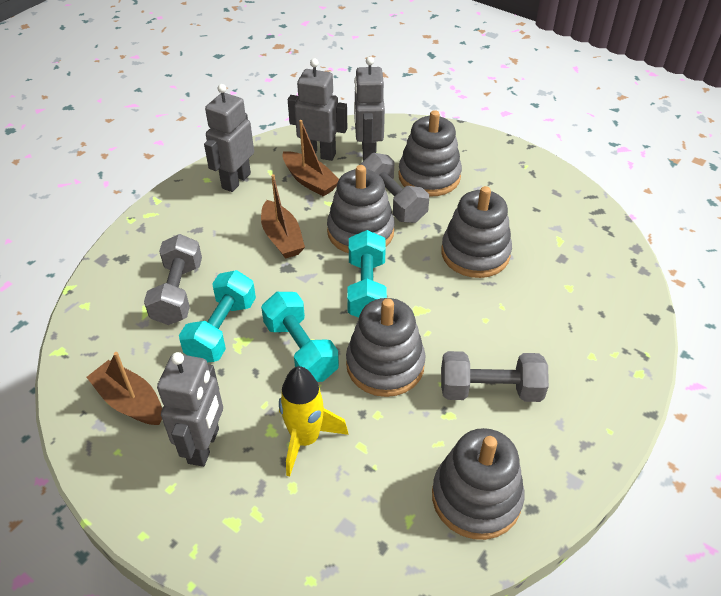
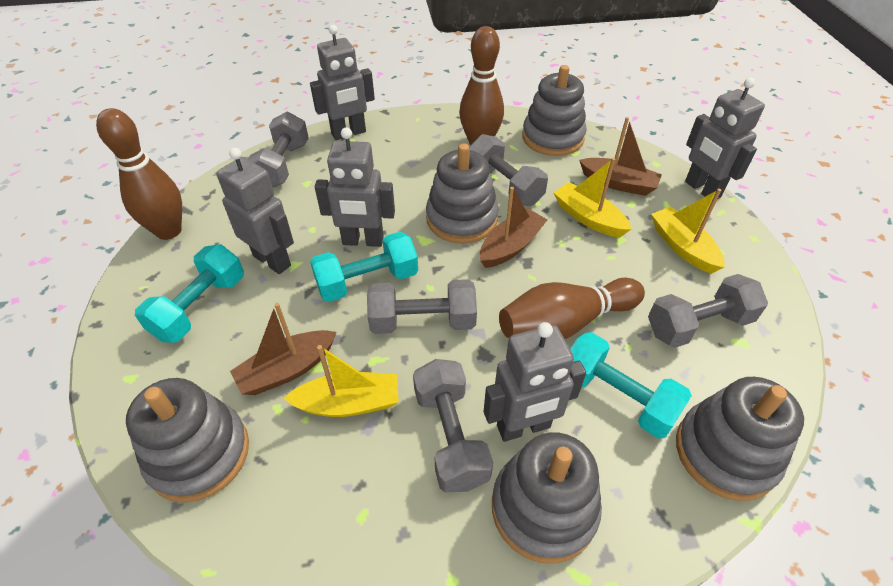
brown bowling pin: none = 0 -> [96,108,182,240] [459,26,504,146] [499,277,645,339] = 3
grey dumbbell: [144,234,202,325] [360,153,429,223] [441,351,549,402] = 3 -> [248,112,309,188] [367,279,477,334] [413,359,493,492] [469,134,548,206] [648,274,768,348] = 5
grey robot: [157,352,223,467] [204,84,254,192] [288,58,347,161] [354,56,385,161] = 4 -> [216,148,294,274] [310,25,375,140] [315,127,395,247] [484,322,586,442] [685,78,765,200] = 5
yellow boat: none = 0 -> [283,345,399,417] [554,158,632,237] [651,189,725,273] = 3
yellow rocket: [279,366,349,477] = 1 -> none = 0

